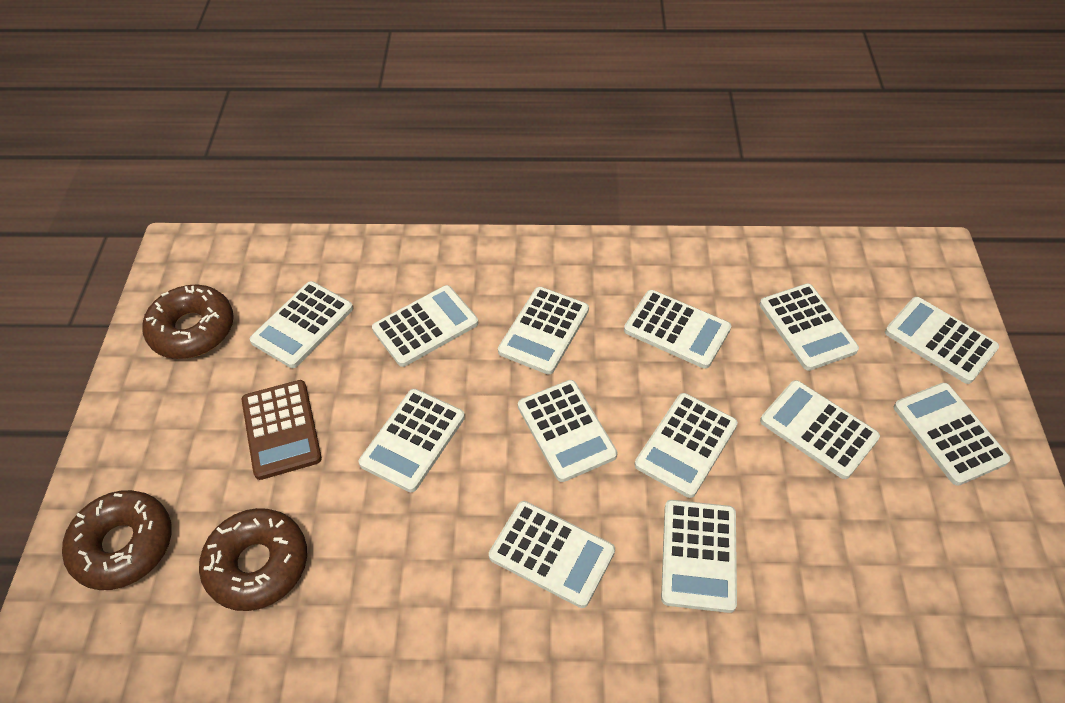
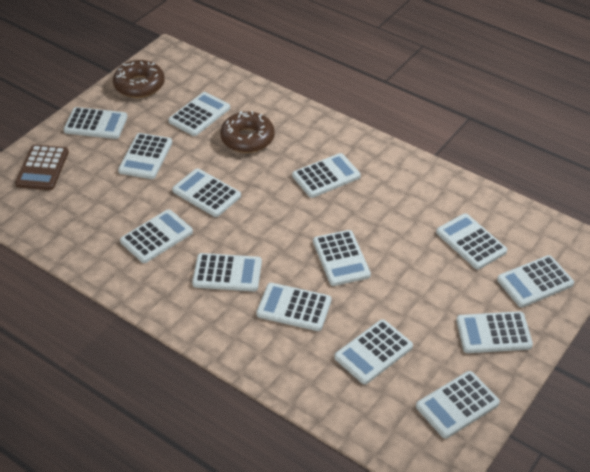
brown donut: [62,490,172,590] [142,285,234,359] [199,508,307,611] = 3 -> [113,60,165,98] [220,111,275,153] = 2
white calculator: [250,281,353,368] [359,389,465,492] [372,285,478,367] [489,501,615,608] [498,287,589,375] [518,380,617,482] [624,290,731,369] [635,393,738,498] [661,500,737,613] [760,283,859,371] [760,380,880,479] [885,297,999,384] [894,383,1010,486] = 13 -> [64,107,128,139] [118,133,172,179] [120,209,193,263] [168,92,230,136] [172,168,241,217] [192,253,262,292] [256,283,331,331] [292,153,361,198] [313,230,371,286] [334,319,413,384] [416,371,500,439] [436,213,507,270] [456,311,533,353] [497,255,574,307] = 14

